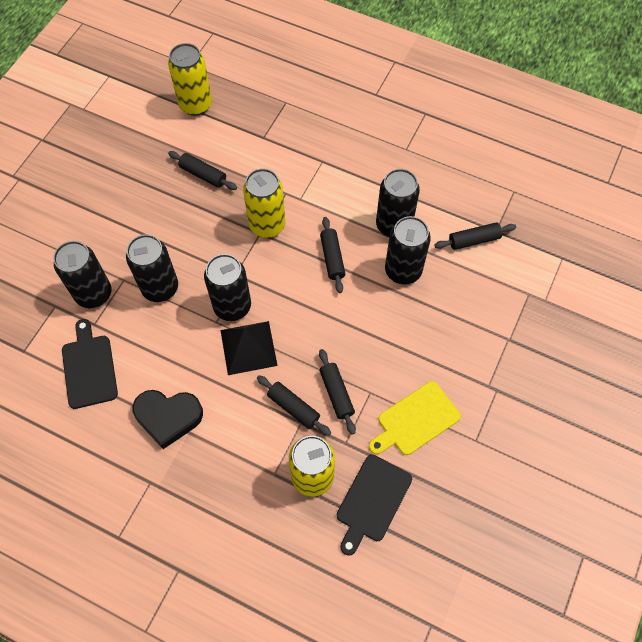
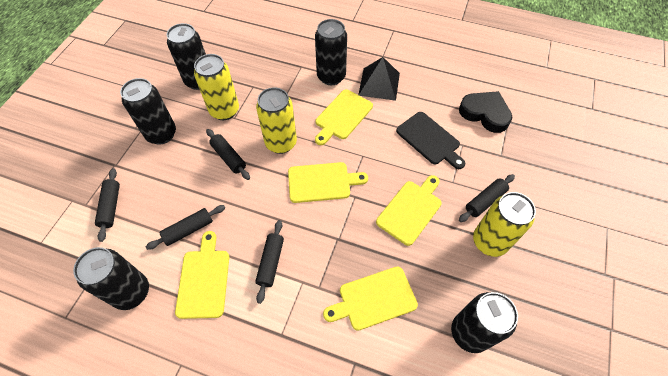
black cutting board: [62,319,118,409] [337,454,412,556] = 2 -> [396,112,465,169] = 1
yellow cutting board: [369,381,461,455] = 1 -> [175,231,229,319] [288,162,368,203] [315,89,373,145] [323,266,418,331] [376,175,442,246] = 5

